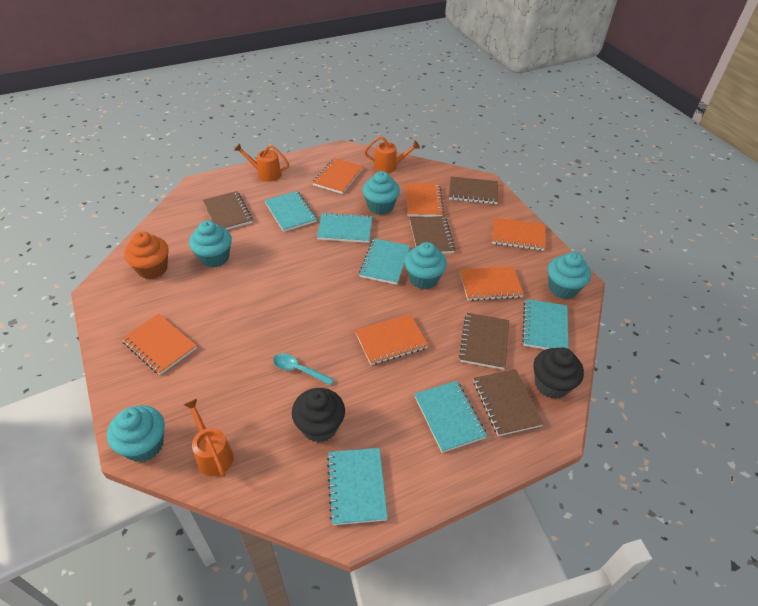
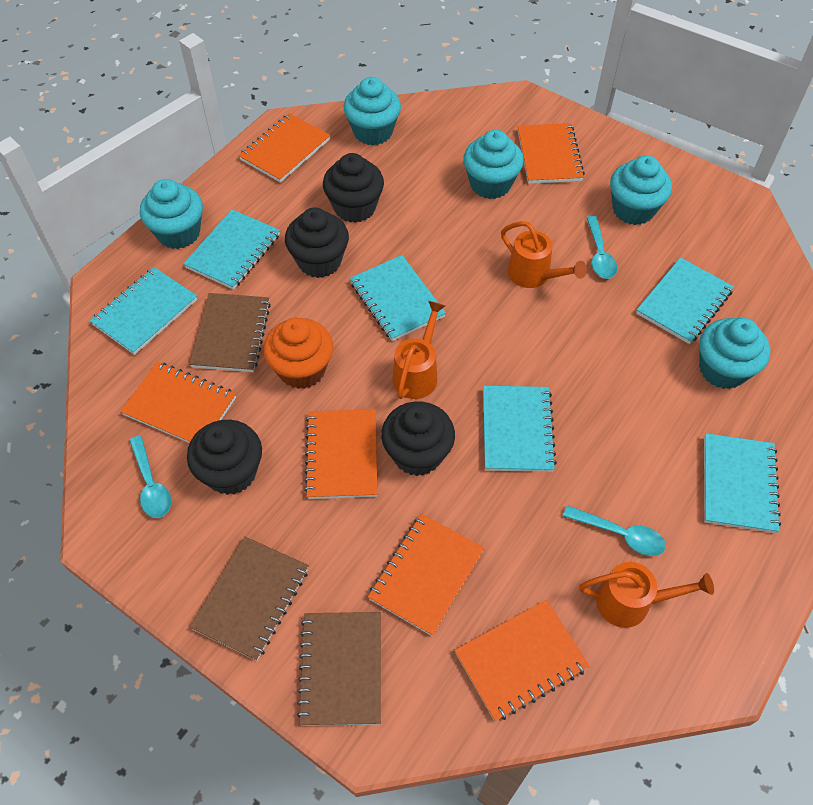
black cupcake: [292,388,345,443] [534,348,584,399] = 2 -> [187,420,262,495] [285,208,349,278] [323,153,384,223] [381,402,455,476] = 4
brown notebook: [203,191,253,230] [410,216,455,254] [449,176,498,204] [459,313,509,370] [473,369,544,436] = 5 -> [190,293,271,372] [190,537,309,661] [297,612,381,726] = 3
turquoise spoon: [273,353,334,386] = 1 -> [129,435,171,518] [563,505,666,556] [586,216,617,279] = 3

